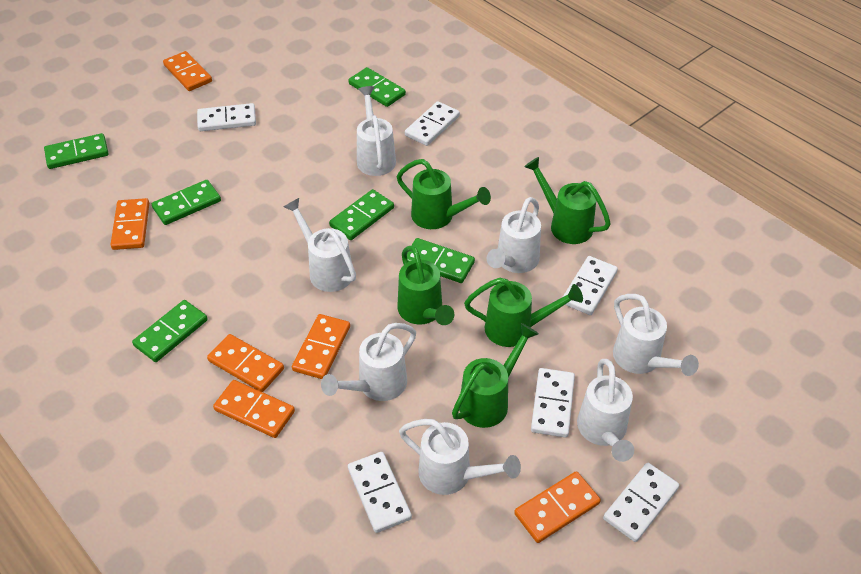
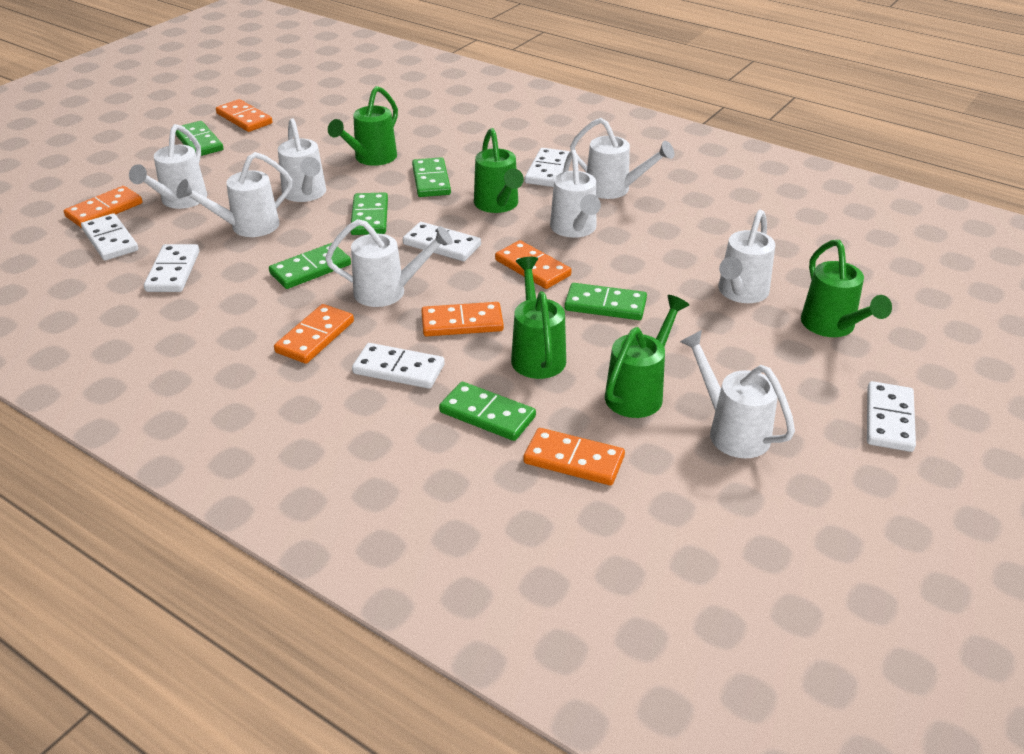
white watering can: [284,198,356,292] [321,323,416,401] [357,86,396,176] [399,419,521,495] [487,197,541,273] [577,359,634,462] [613,294,699,376] = 7 -> [129,124,207,209] [176,152,293,237] [278,118,326,202] [325,219,453,307] [550,150,601,238] [570,118,674,199] [680,330,795,458] [718,210,775,303] = 8

